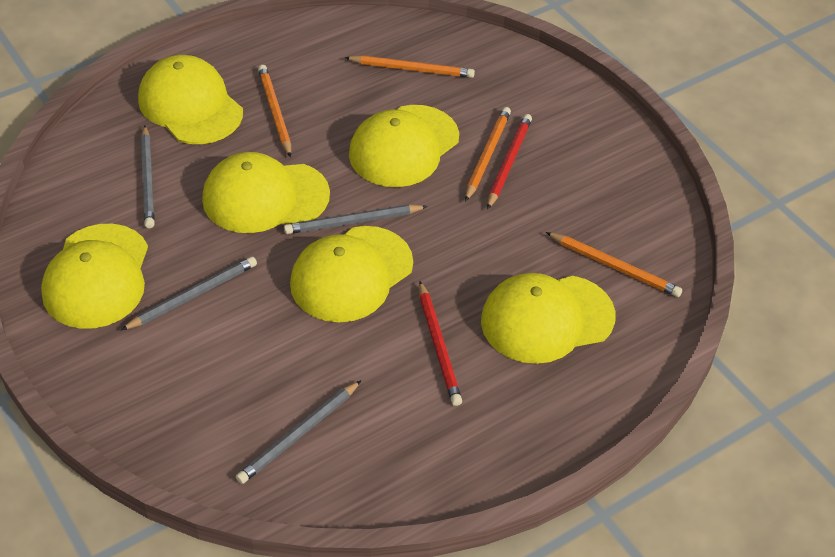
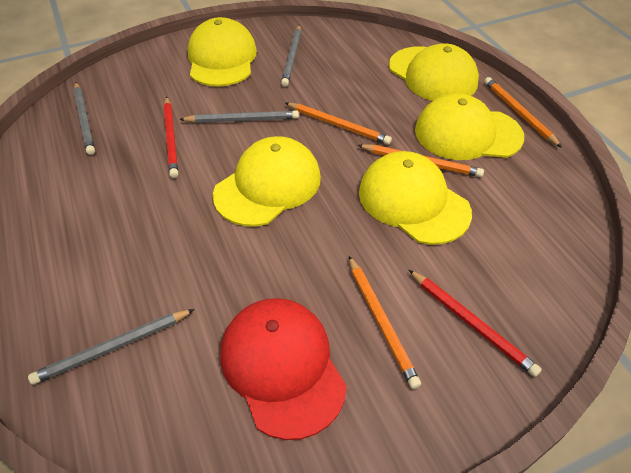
red cap: none = 0 -> [220,298,347,440] = 1
yellow cap: [41,224,148,329] [138,55,243,144] [202,152,330,233] [290,226,413,322] [349,105,459,187] [481,273,616,364] = 6 -> [188,17,257,87] [213,136,321,227] [359,151,472,245] [389,43,479,101] [415,94,524,160] = 5

